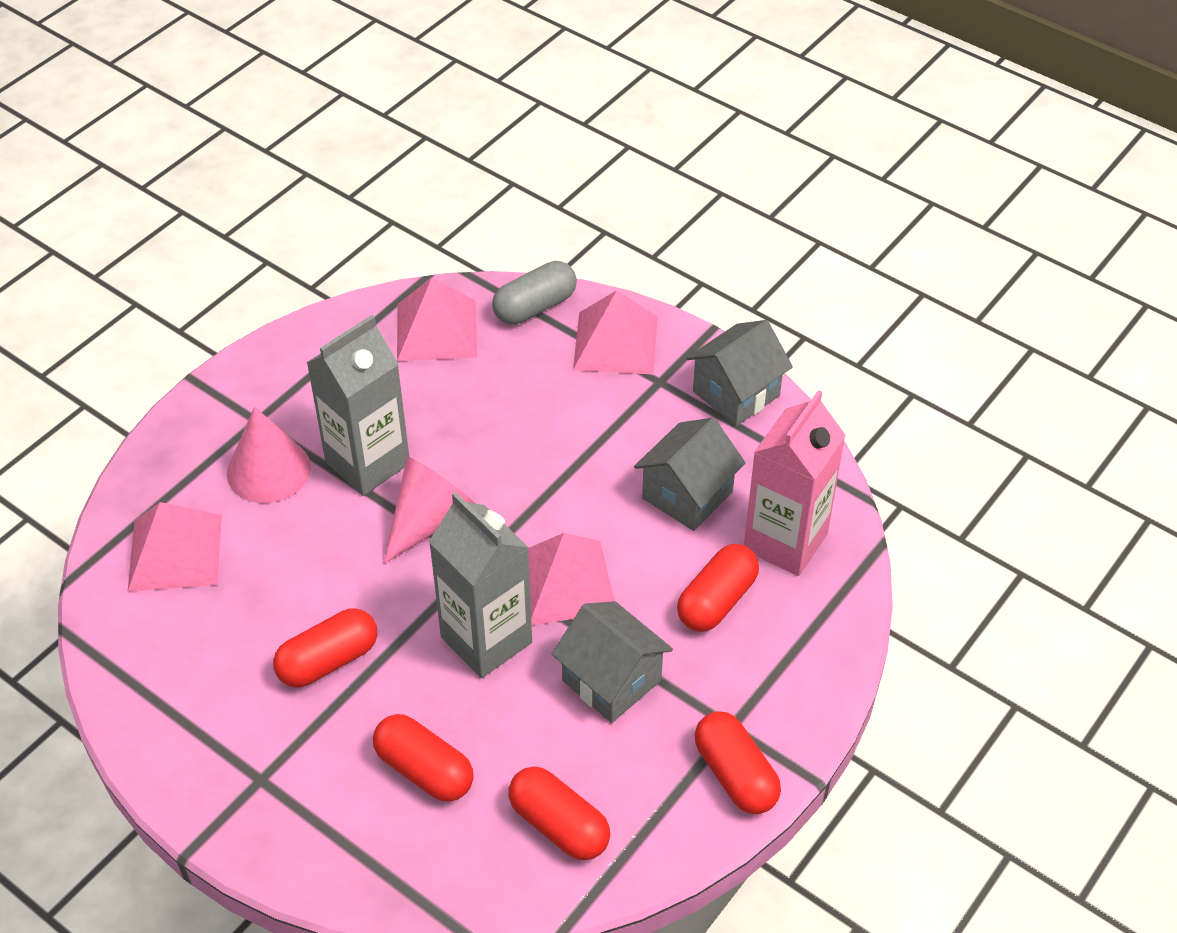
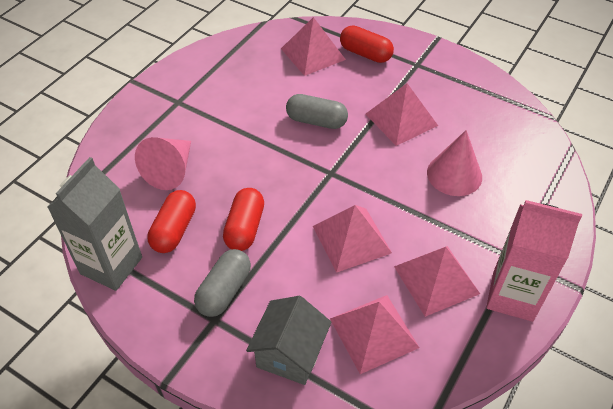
grey capsule: [492,261,577,325] = 1 -> [194,249,251,317] [286,94,348,129] = 2
grey carton: [306,315,409,496] [429,492,532,678] = 2 -> [47,157,142,291] = 1
grey house: [552,601,673,723] [634,418,745,531] [686,320,793,426] = 3 -> [246,296,331,385] = 1
pink pyramid: [128,502,222,591] [397,278,477,361] [528,533,615,625] [573,290,657,374] = 4 -> [281,17,346,76] [313,205,392,273] [330,295,420,374] [366,83,438,146] [394,246,480,317] = 5
red capsule: [273,608,377,687] [373,714,474,802] [508,766,610,860] [677,544,759,632] [694,711,781,814] = 5 -> [147,190,196,253] [223,188,264,251] [340,25,394,63] = 3

